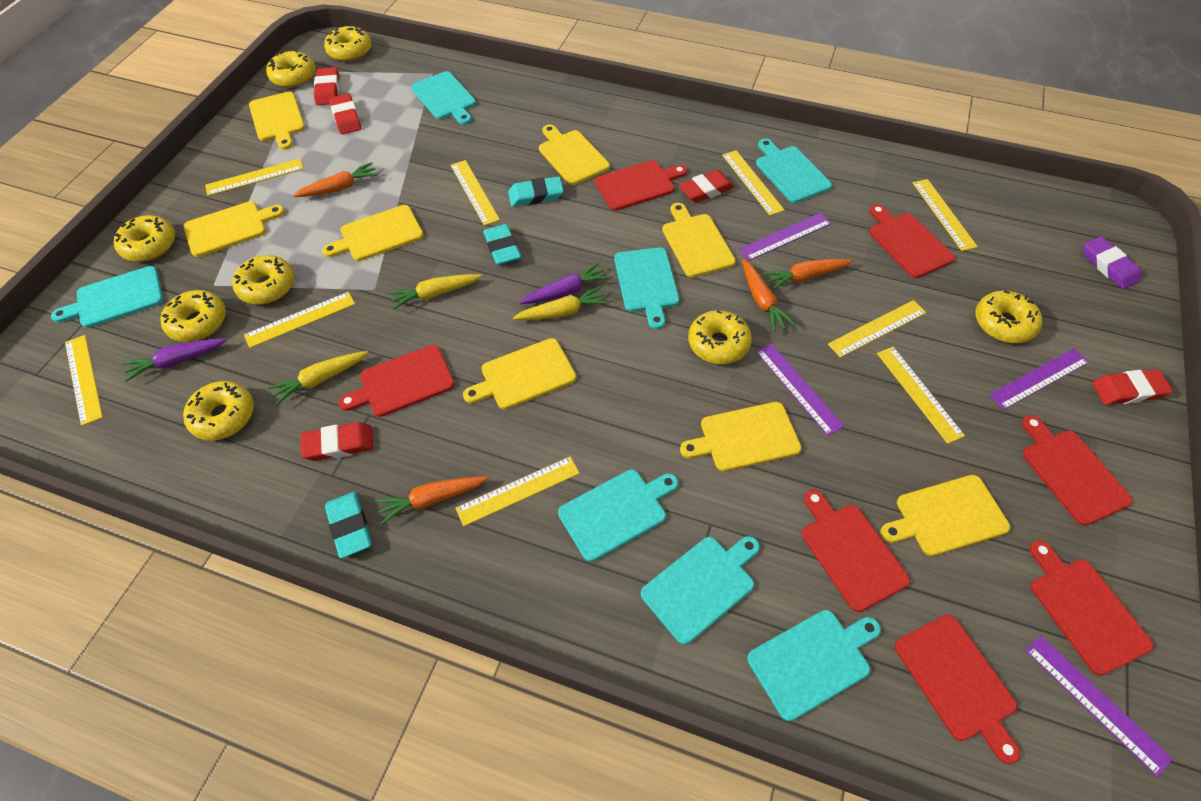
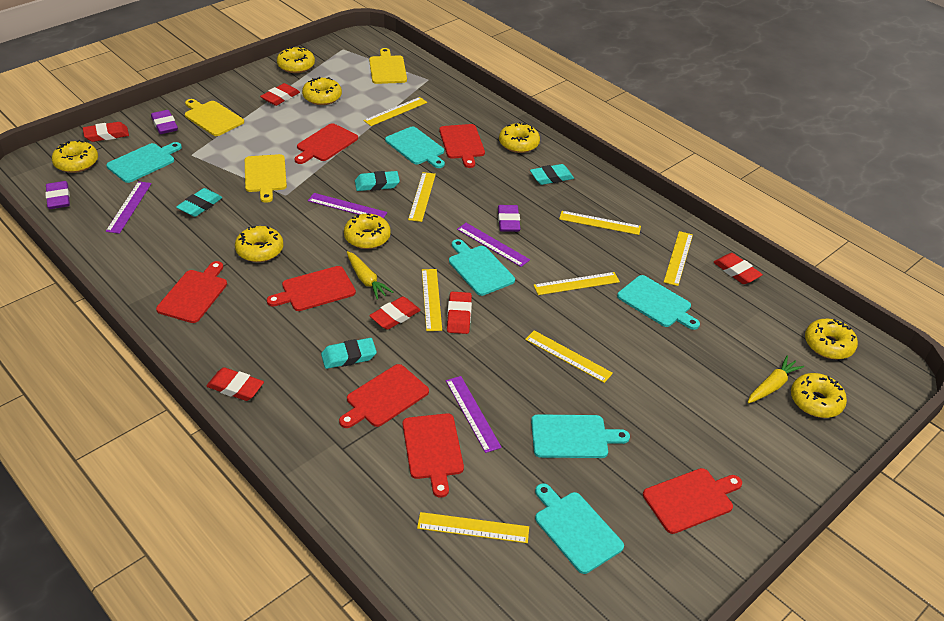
orange carrot: [293,162,379,197] [375,477,488,525] [742,259,796,332] [763,259,853,290] = 4 -> none = 0
purple carrot: [122,338,227,382] [519,262,609,304] = 2 -> none = 0
purple eraser: [1084,236,1141,289] = 1 -> [45,181,70,209] [151,110,178,134] [498,205,520,232] = 3
red eraser: [301,422,373,461] [314,67,339,105] [329,93,361,134] [679,170,734,203] [1092,369,1173,405] = 5 -> [83,122,129,142] [207,367,264,401] [260,83,300,106] [369,296,421,330] [447,292,472,334] [713,253,763,284] = 6
turquoise cutting board: [51,266,163,328] [411,71,476,125] [558,470,678,562] [614,247,679,329] [641,536,760,645] [747,610,881,721] [756,139,832,203] = 7 -> [106,142,182,183] [385,127,445,168] [449,239,515,296] [531,414,630,458] [535,483,624,574] [617,275,700,330] = 6
turquoise eraser: [325,492,371,558] [483,224,521,265] [508,176,564,207] = 3 -> [176,188,222,217] [321,338,377,369] [355,171,400,191] [530,164,574,185] = 4
yellow carrot: [267,351,368,405] [388,274,482,310] [513,286,608,320] = 3 -> [347,251,393,300] [748,356,804,403] = 2
yellow cutting board: [184,201,285,257] [249,92,305,150] [322,205,424,261] [463,338,576,409] [539,124,610,185] [662,203,736,278] [680,402,801,472] [880,475,1010,556] = 8 -> [185,99,244,136] [245,154,287,203] [369,48,407,84] = 3
yellow ruler: [65,335,103,426] [205,159,303,196] [244,292,355,348] [451,160,500,226] [455,456,580,526] [722,150,785,216] [828,300,926,358] [877,347,965,444] [913,179,978,251] = 9 -> [363,97,427,126] [408,172,436,222] [417,512,529,543] [422,269,442,331] [525,330,613,383] [534,272,620,295] [559,211,641,235] [664,231,693,286] = 8

